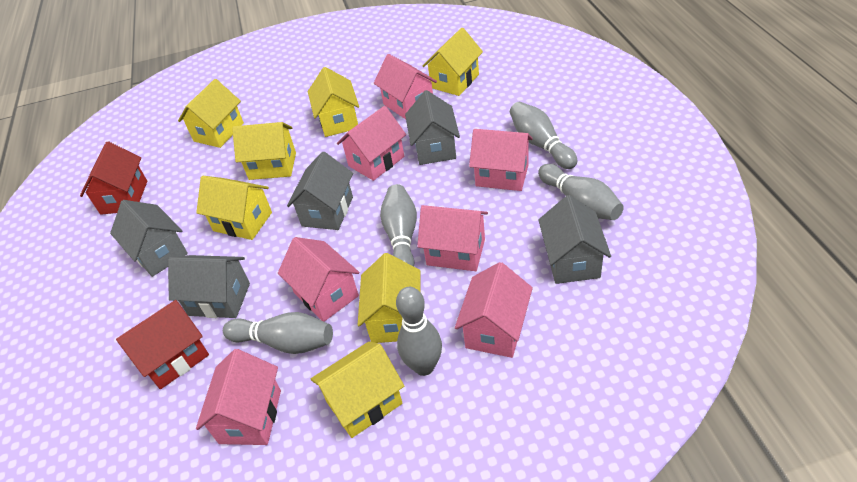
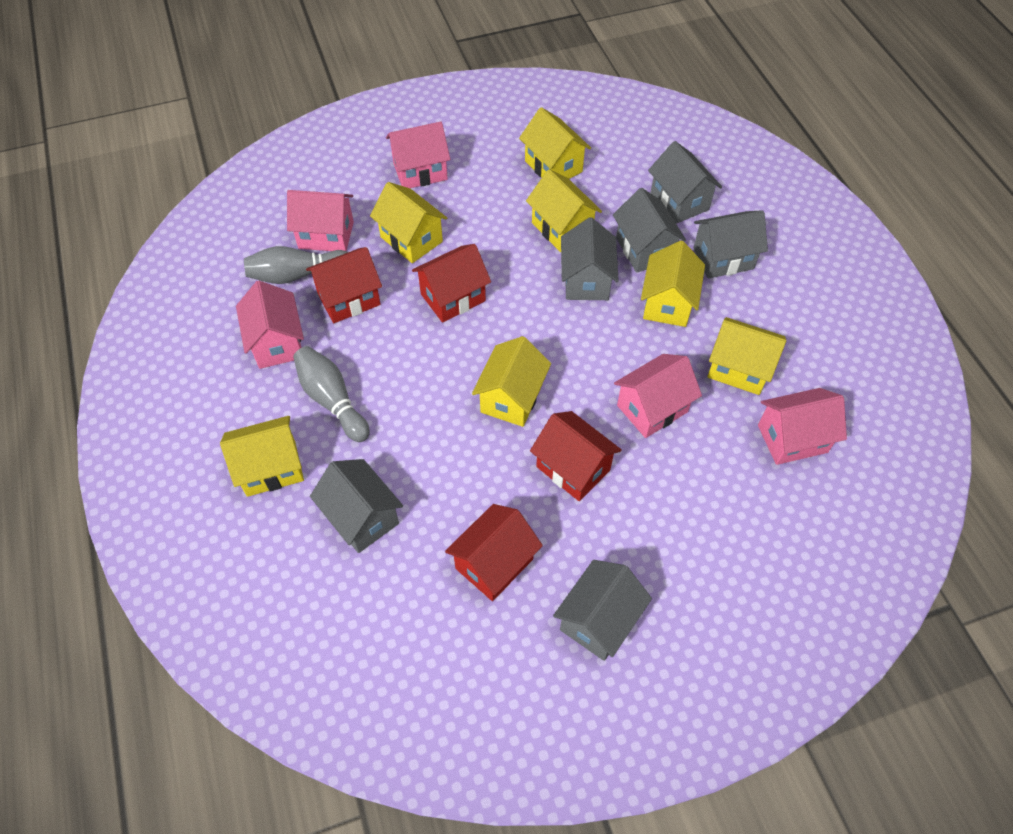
grey bowling pin: [223,312,333,354] [380,184,417,266] [396,287,442,376] [510,102,577,169] [538,164,624,220] = 5 -> [244,246,348,284] [293,346,370,442] = 2
grey house: [110,200,188,277] [168,255,250,318] [287,152,353,230] [405,90,460,165] [538,195,611,284] = 5 -> [310,459,403,553] [553,560,652,661] [561,217,619,300] [613,188,686,273] [648,141,722,224] [693,210,768,278] = 6
pink house: [196,349,281,445] [278,237,359,322] [337,106,406,181] [374,54,437,119] [417,205,488,271] [455,262,533,358] [469,129,533,191] = 7 -> [236,281,304,369] [287,190,354,251] [386,122,450,188] [614,354,702,438] [758,388,847,465] = 5
red house: [80,141,147,215] [116,300,209,389] = 2 -> [306,247,382,323] [412,244,491,323] [445,504,543,601] [530,411,622,501] = 4

